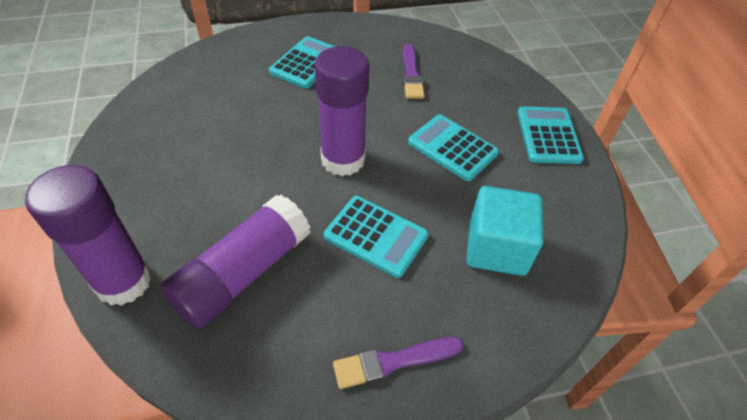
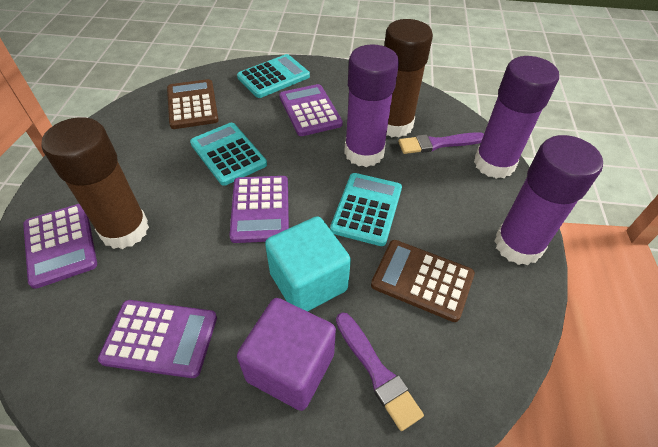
brown calculator: none = 0 -> [167,79,218,129] [371,240,475,322] = 2
brown glue stick: none = 0 -> [41,117,149,249] [384,19,433,138] = 2
purple calculator: none = 0 -> [23,204,97,289] [98,300,217,378] [229,176,289,243] [279,84,343,136] = 4
purple cube: none = 0 -> [237,298,336,411] = 1
turquoise calculator: [269,36,335,89] [324,196,429,278] [408,115,499,181] [517,107,584,164] = 4 -> [190,123,267,186] [237,54,310,98] [330,173,402,246] = 3

